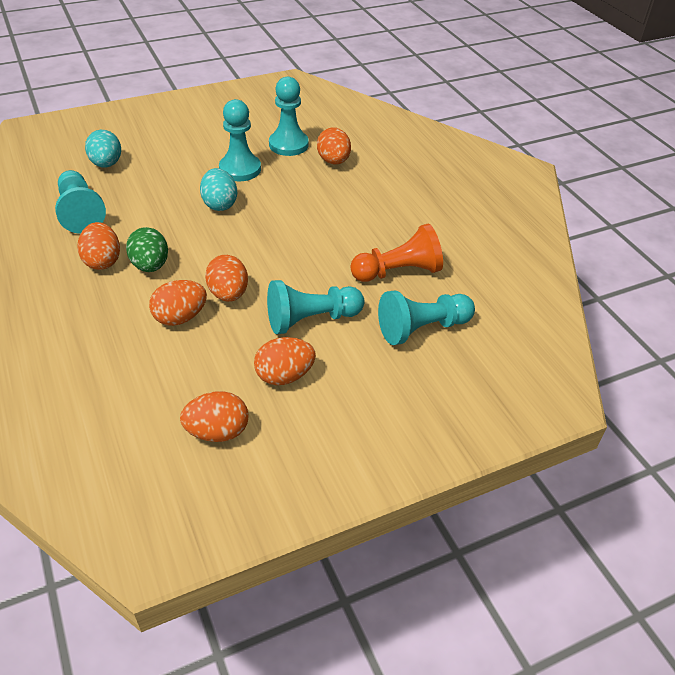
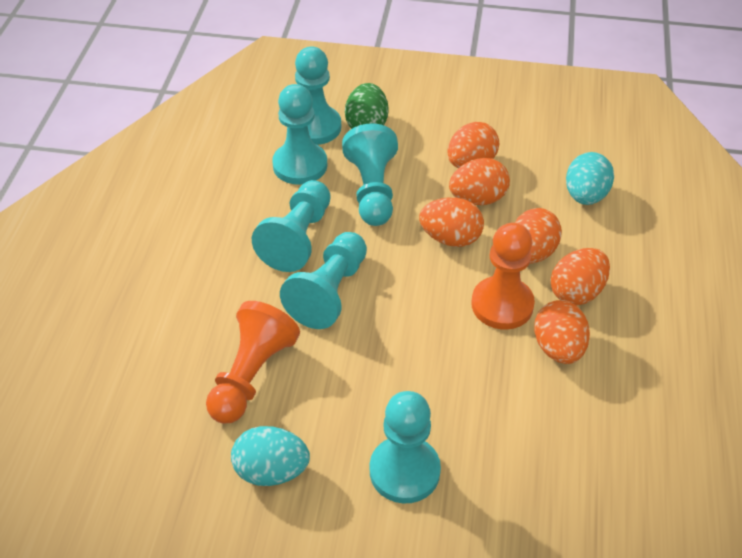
orange pawn: [350,224,443,282] = 1 -> [206,301,300,423] [471,223,535,330] = 2
turquoise pawn: [55,170,106,234] [219,99,261,181] [267,280,364,334] [269,77,309,156] [378,291,475,345] = 5 -> [252,180,331,272] [272,84,327,185] [280,232,367,329] [295,47,341,145] [342,124,398,226] [370,391,441,503] = 6

